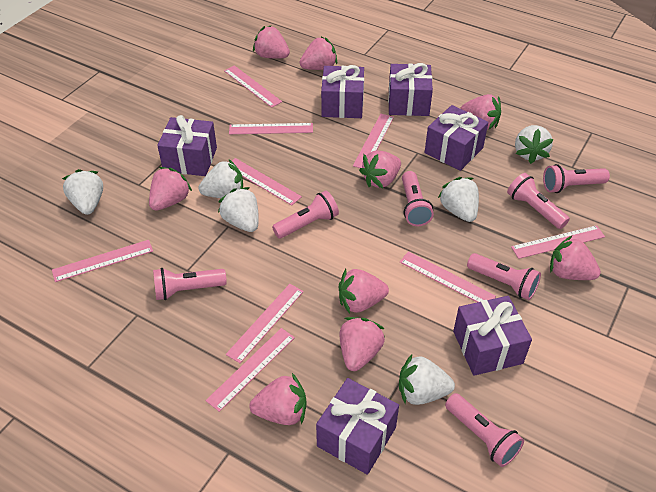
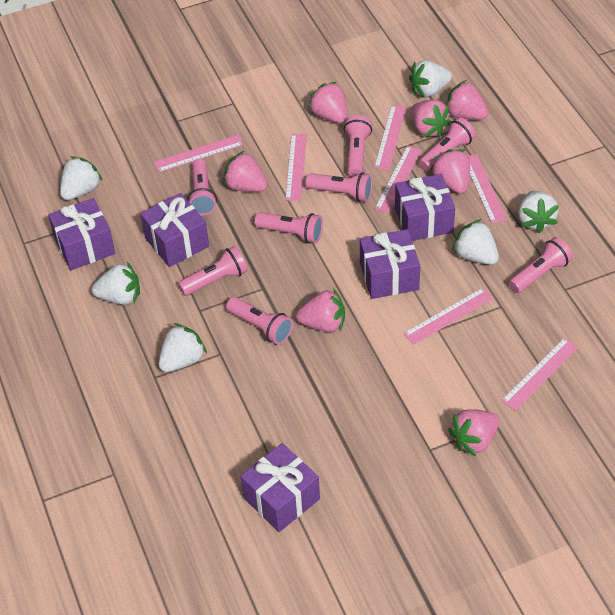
pink flashlight: [153,268,227,300] [272,191,339,239] [402,171,434,226] [445,393,524,467] [467,253,541,300] [507,173,570,229] [543,164,610,193] = 7 -> [178,246,247,296] [187,159,217,215] [226,297,293,345] [255,212,323,243] [306,172,373,202] [344,115,372,177] [419,117,476,171] [509,237,573,293] = 8
pink ruler: [52,240,153,282] [206,328,295,412] [224,65,282,108] [226,284,304,363] [229,123,313,134] [232,158,302,205] [353,114,394,168] [400,251,496,302] [511,225,605,259] = 9 -> [154,135,244,172] [285,134,307,201] [374,105,406,170] [375,146,422,213] [403,288,494,345] [468,154,507,223] [501,338,579,411] = 7
pink strawberry: [149,167,192,211] [249,373,306,425] [253,25,290,59] [300,37,337,70] [339,269,389,314] [339,317,385,371] [359,150,401,188] [460,94,501,130] [550,235,601,280] = 9 -> [223,151,268,192] [296,288,345,332] [308,82,348,123] [411,100,451,138] [431,149,470,194] [445,80,488,120] [448,409,499,456] = 7
purple gift: [157,115,217,176] [316,378,399,475] [321,65,364,118] [388,63,433,116] [425,105,488,171] [453,296,532,376] = 6 -> [48,198,115,270] [140,193,209,267] [240,443,320,532] [360,229,420,299] [395,174,455,241] = 5

